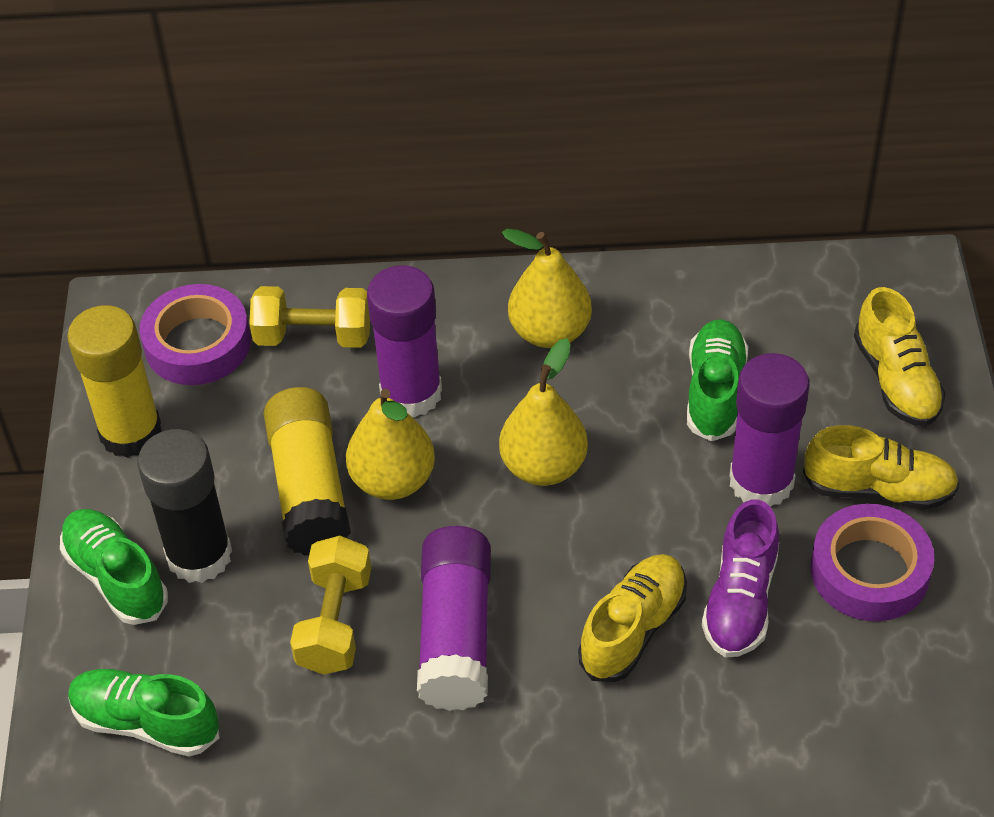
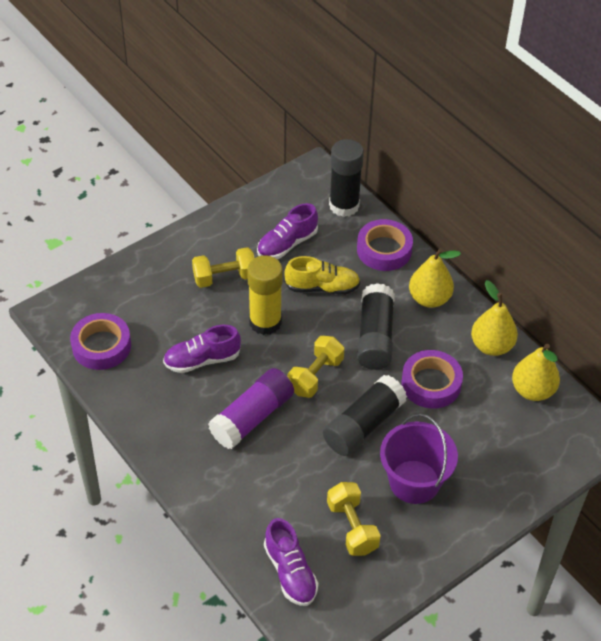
black glue stick: [137,429,232,583] = 1 -> [323,375,407,456] [329,139,364,217] [357,283,395,370] = 3
green shoe: [60,509,168,625] [68,669,219,757] [687,319,748,441] = 3 -> none = 0
purple bucket: none = 0 -> [380,414,458,504] = 1
purple glue stick: [367,266,442,418] [417,526,491,711] [730,353,810,507] = 3 -> [208,368,294,449] = 1
purple shoe: [702,499,779,658] = 1 -> [163,325,241,373] [257,203,318,259] [264,518,318,606] = 3
purple tape: [140,284,251,385] [811,504,934,621] = 2 -> [70,313,131,370] [357,219,413,271] [401,350,463,409] = 3
yellow dumbbell: [249,286,370,348] [290,536,371,675] = 2 -> [192,247,254,288] [288,336,344,398] [327,482,381,556] = 3
yellow glue stick: [67,305,162,458] [264,387,351,556] = 2 -> [247,256,283,335] = 1
yellow shoe: [578,554,687,682] [803,425,959,510] [854,287,946,426] = 3 -> [284,256,360,295] = 1

